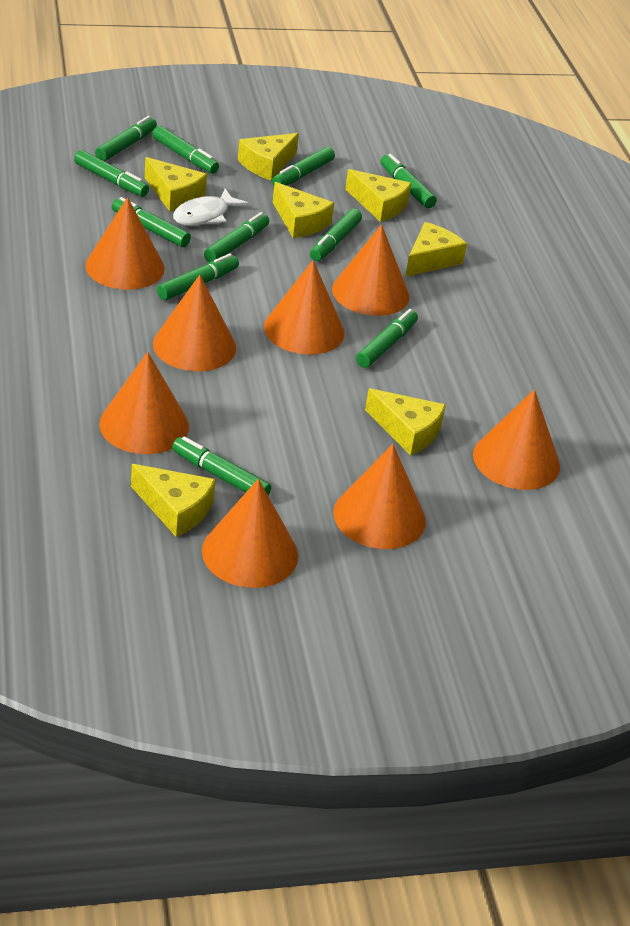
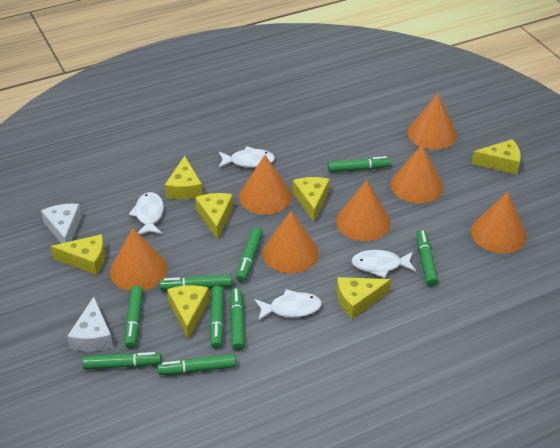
green marker: [74,150,149,197] [95,116,157,161] [112,197,191,247] [152,126,219,174] [157,253,239,300] [172,436,271,495] [204,212,269,262] [272,147,335,186] [310,209,362,261] [356,309,418,368] [381,154,437,208] = 11 -> [82,352,161,370] [125,286,143,349] [157,354,236,375] [159,274,232,290] [210,286,224,349] [230,288,245,351] [236,227,263,282] [328,156,391,172] [416,230,438,286] = 9
orange cone: [85,197,165,290] [99,352,189,454] [153,275,236,371] [202,479,298,588] [264,260,345,355] [332,224,409,316] [333,444,426,549] [473,389,560,490] = 8 -> [110,228,168,291] [239,155,292,215] [263,211,319,273] [336,180,391,241] [391,144,443,203] [408,93,457,150] [471,192,527,254] = 7
white cheese: none = 0 -> [41,204,82,243] [67,297,113,351] = 2
white fish: [173,189,249,226] = 1 -> [129,192,164,234] [218,147,275,168] [255,289,322,321] [351,250,416,278] = 4

